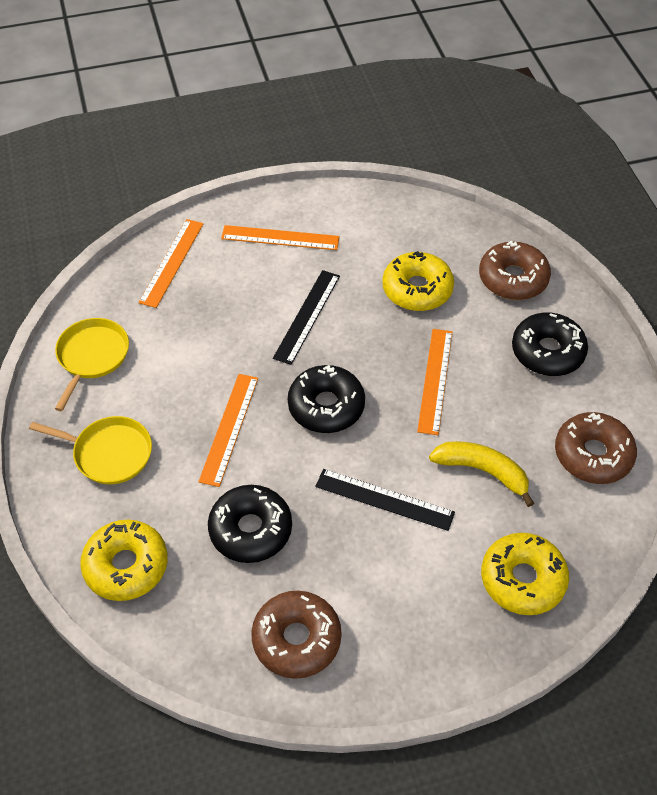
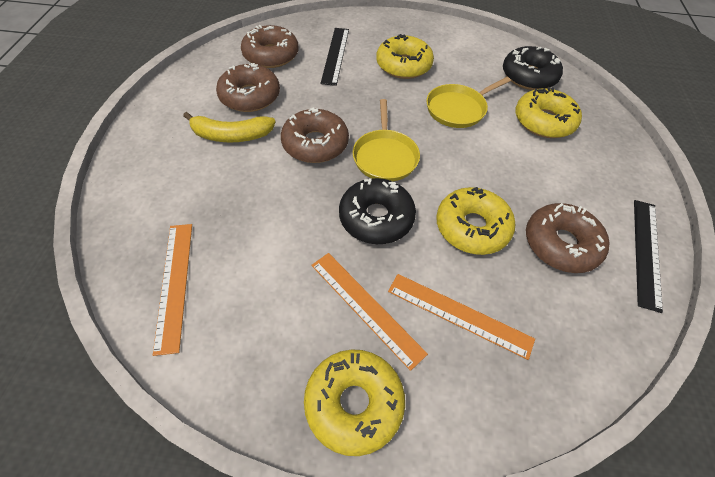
black donut: [208,485,292,563] [288,365,365,433] [512,312,588,376] = 3 -> [339,178,416,244] [503,46,563,90] = 2
brown donut: [251,591,342,679] [479,241,551,300] [555,412,637,484] = 3 -> [216,63,280,112] [241,25,299,68] [281,107,349,163] [526,203,610,273] = 4
orange ruler: [139,219,204,308] [198,374,258,487] [221,225,340,250] [417,329,452,435] = 4 -> [153,224,192,356] [311,253,428,371] [388,274,535,360] = 3
yellow donut: [80,520,168,601] [382,251,454,311] [481,533,569,615] = 3 -> [304,350,405,456] [376,34,434,79] [436,187,515,255] [516,87,582,138] = 4

